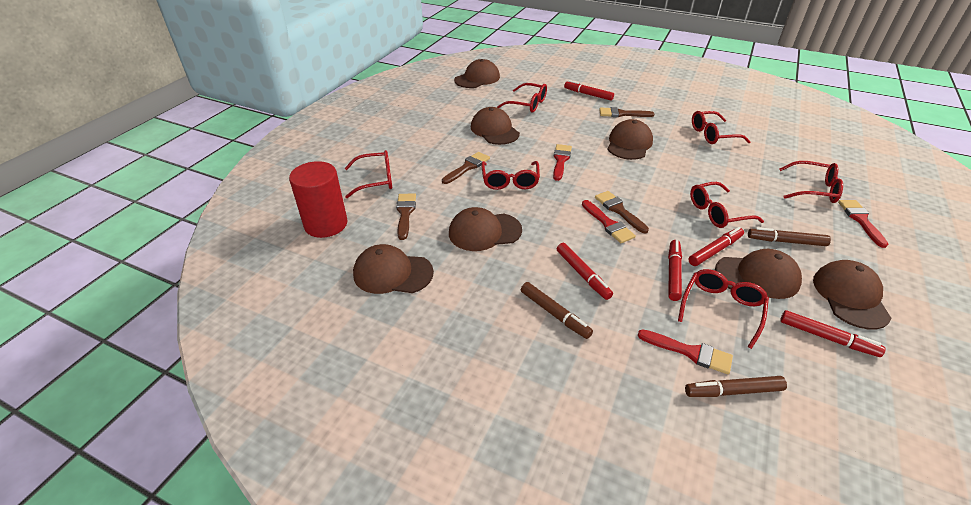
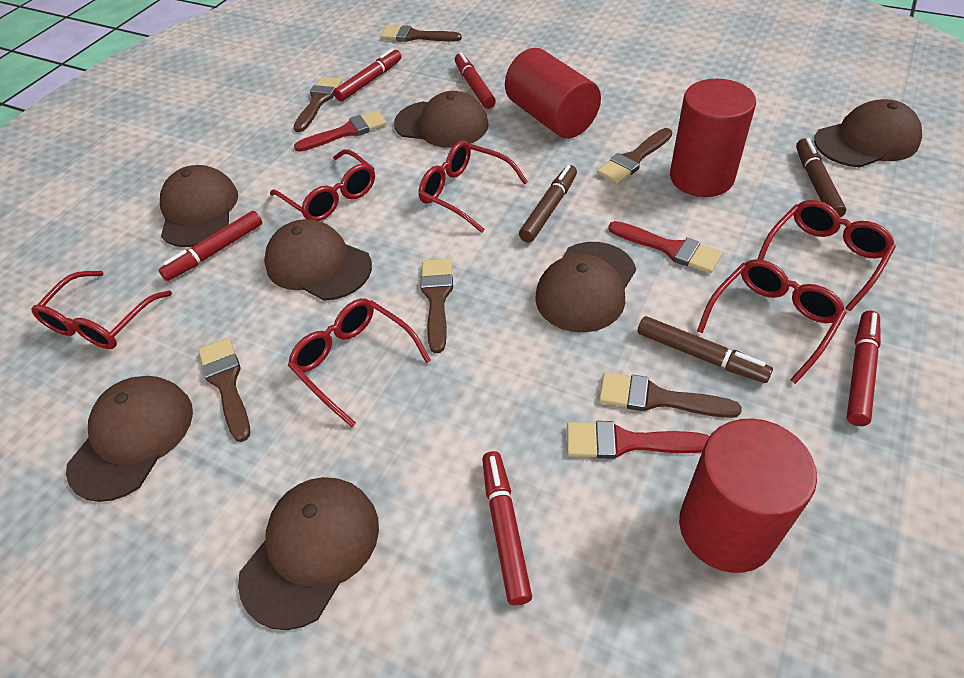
brown brush: [396,193,416,240] [442,152,490,184] [595,191,649,233] [599,107,654,117] = 4 -> [198,338,250,442] [294,77,342,132] [381,25,462,42] [421,259,453,353] [597,128,672,184] [599,372,742,418] = 6
red brush: [553,144,572,181] [582,200,636,243] [638,329,733,374] [838,200,888,248] = 4 -> [294,110,387,152] [567,421,709,459] [608,221,722,274] = 3
red cylinder: [289,161,347,238] = 1 -> [505,48,601,138] [670,79,756,197] [679,419,817,573] = 3
red glasses: [345,150,392,198] [481,161,540,190] [497,83,547,113] [678,269,769,349] [690,182,764,228] [692,111,751,144] [779,161,843,203] = 7 -> [31,271,172,349] [270,149,375,221] [288,299,431,427] [419,141,528,233] [697,259,846,384] [758,200,896,311] = 6

